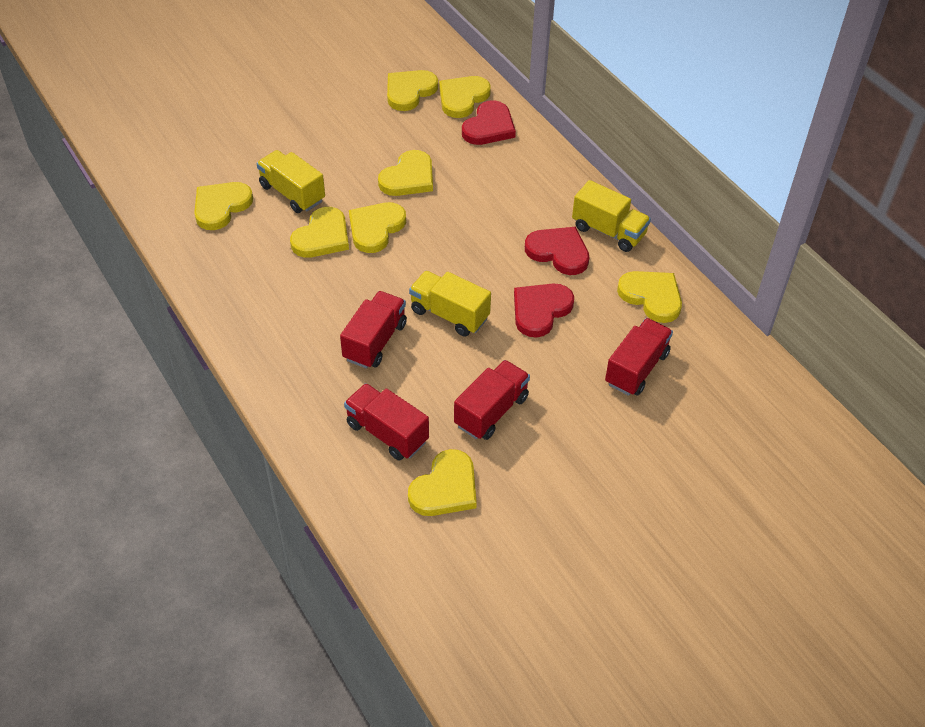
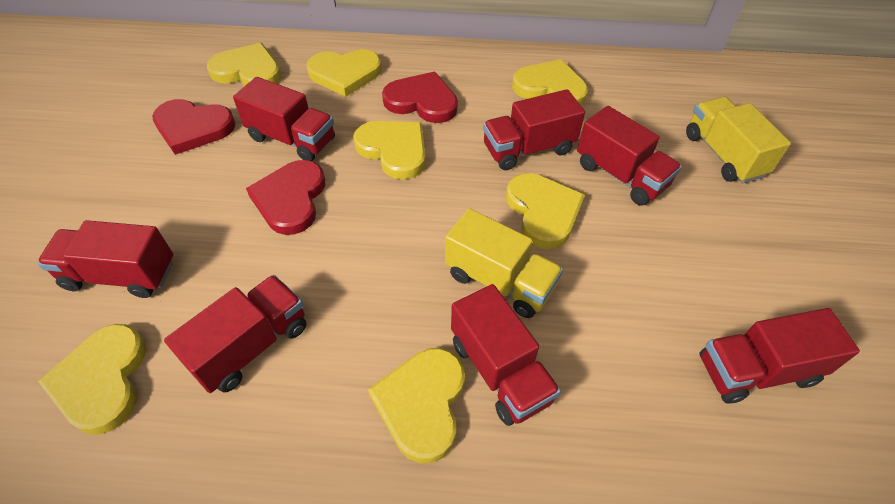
red truck: [340,291,407,369] [344,383,429,461] [454,360,530,440] [605,318,673,396] = 4 -> [37,220,173,298] [164,275,306,393] [233,77,335,161] [451,284,561,426] [483,89,585,170] [577,106,682,206] [700,308,860,404] = 7
yellow heart: [194,182,253,230] [290,207,349,258] [349,202,406,253] [378,150,433,196] [387,70,438,111] [408,449,477,516] [439,76,491,118] [617,271,682,323] = 8 -> [38,324,146,435] [207,43,281,86] [306,49,382,97] [353,121,426,180] [368,348,465,463] [506,173,585,249] [512,59,588,105] = 7
yellow truck: [256,150,325,213] [409,271,491,337] [572,180,651,252] = 3 -> [445,208,563,318] [686,97,791,183] = 2

